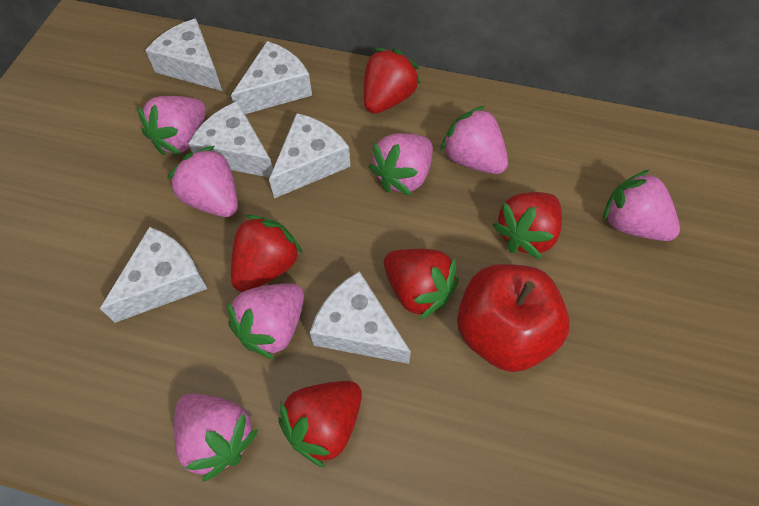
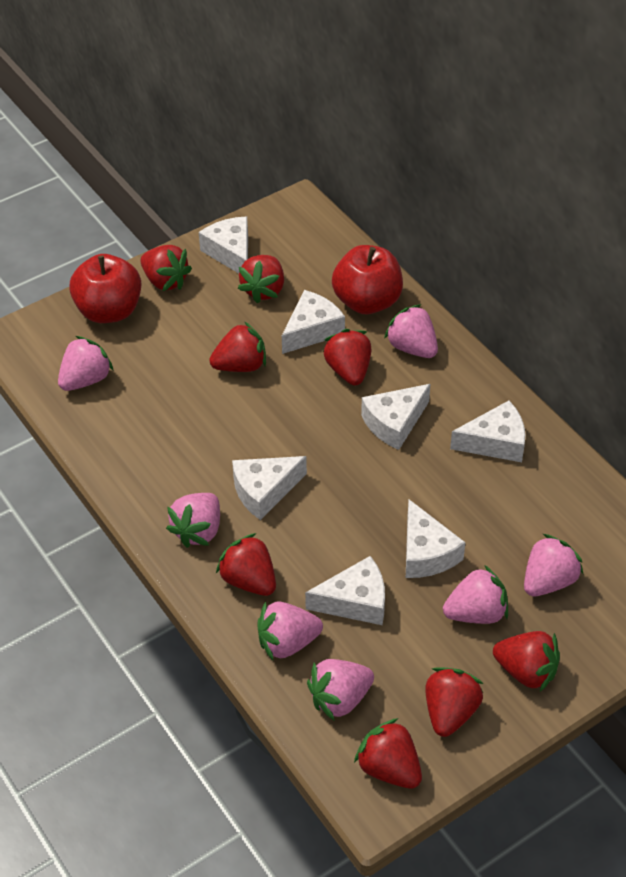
red apple: [457,264,570,372] = 1 -> [69,254,141,323] [332,245,403,314] = 2
red strawberry: [231,214,303,292] [279,381,362,468] [364,48,421,114] [384,249,459,320] [493,192,562,259] = 5 -> [140,245,192,291] [209,321,266,372] [216,533,276,596] [238,255,284,303] [323,329,371,386] [354,718,422,789] [425,667,483,737] [493,631,560,692] = 8
white cheese: [100,227,208,323] [145,19,222,91] [188,101,273,178] [231,41,312,114] [269,113,350,198] [310,271,411,364] = 6 -> [199,217,248,273] [232,456,307,520] [282,290,345,354] [305,556,385,625] [361,384,430,450] [406,499,466,578] [450,401,526,462] = 7

